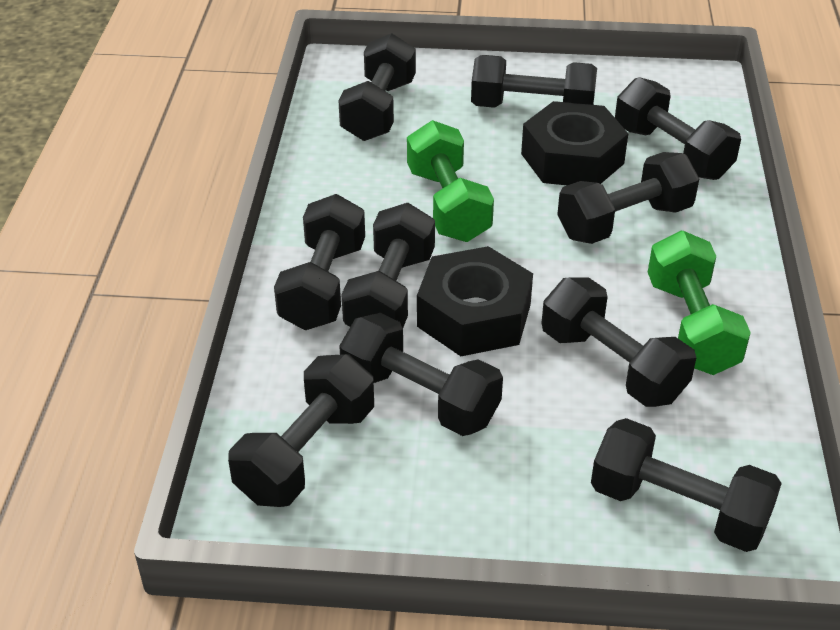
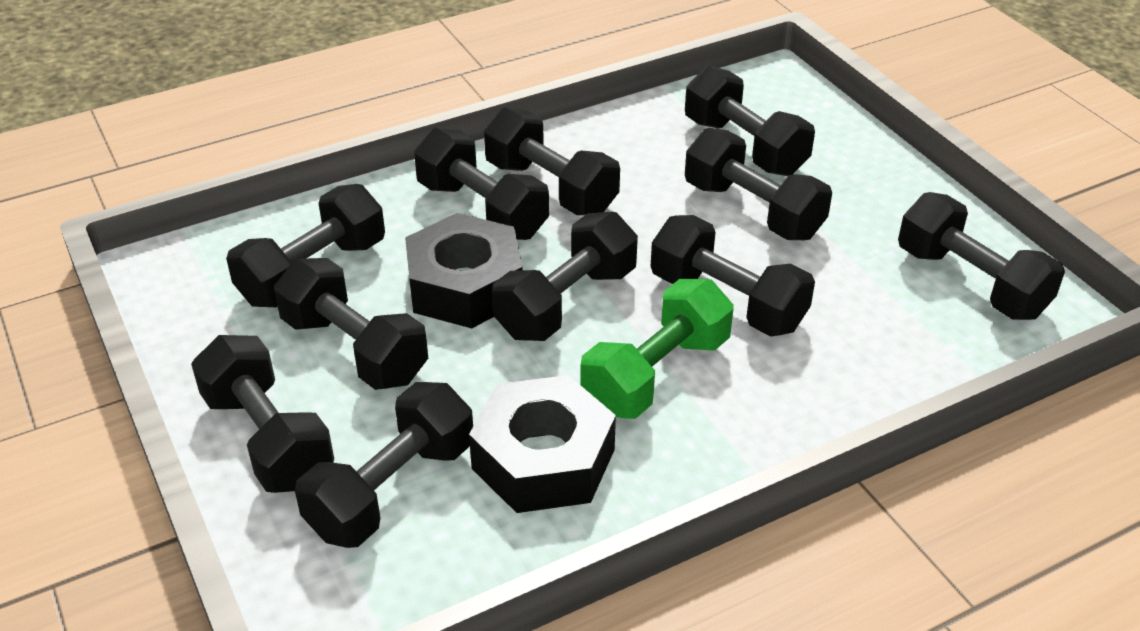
black dumbbell: [228,354,374,507] [274,194,365,330] [338,33,416,141] [339,313,503,436] [341,203,435,328] [471,55,597,108] [542,277,696,407] [557,152,699,244] [591,418,782,552] [615,77,741,180] = 10 -> [191,335,334,493] [226,184,385,307] [274,258,428,390] [295,382,473,548] [414,127,549,240] [484,107,620,215] [492,212,638,341] [651,215,815,337] [685,66,815,176] [685,128,832,240] [898,192,1065,320] = 11
green dumbbell: [407,120,494,242] [648,231,751,375] = 2 -> [580,279,734,419] = 1

